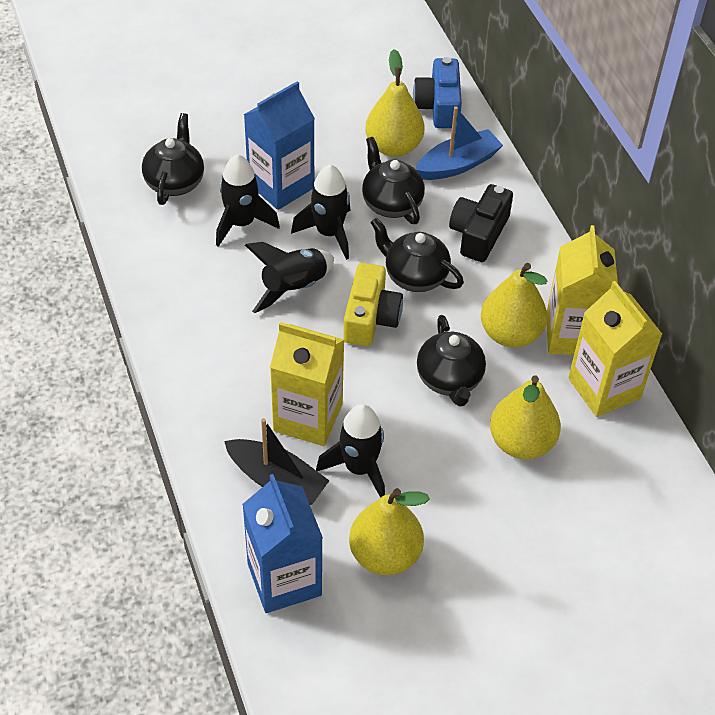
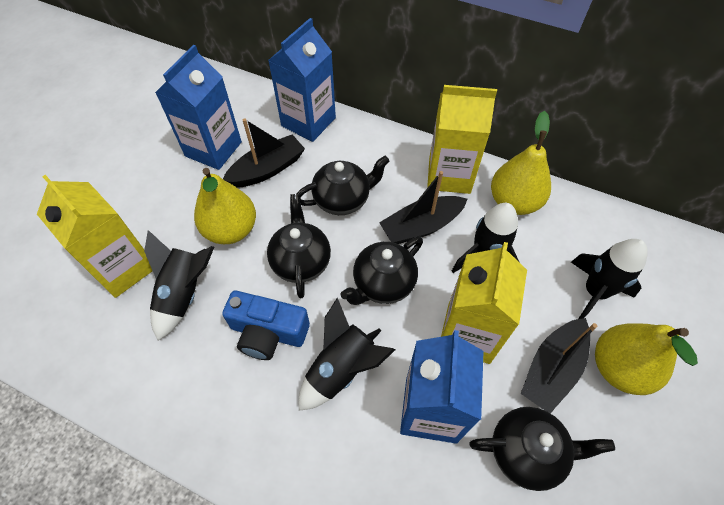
black boat: [224,418,329,505] = 1 -> [223,118,305,187] [379,171,467,244] [521,318,597,414] = 3
black camera: [449,184,513,262] = 1 -> none = 0
blue boat: [415,106,503,180] = 1 -> none = 0
blue carton: [242,474,323,613] [244,81,315,210] = 2 -> [155,45,242,170] [268,18,336,142] [400,330,484,444] = 3
yellow camera: [343,263,403,346] = 1 -> none = 0
yellow pear: [349,488,430,575] [365,49,425,157] [481,263,547,348] [490,376,561,459] = 4 -> [194,168,256,244] [491,111,551,215] [595,323,698,395] = 3

